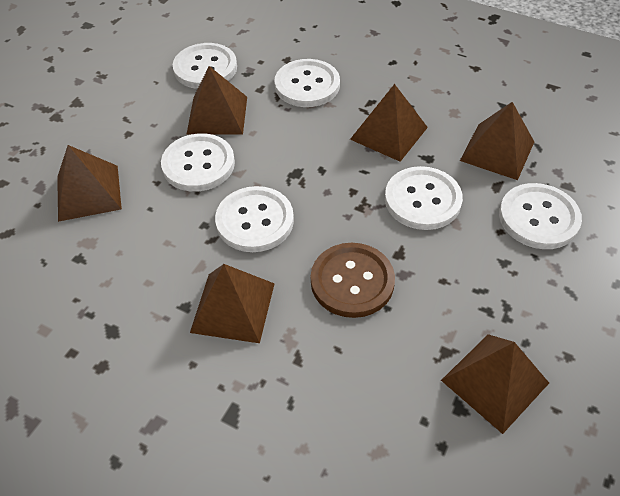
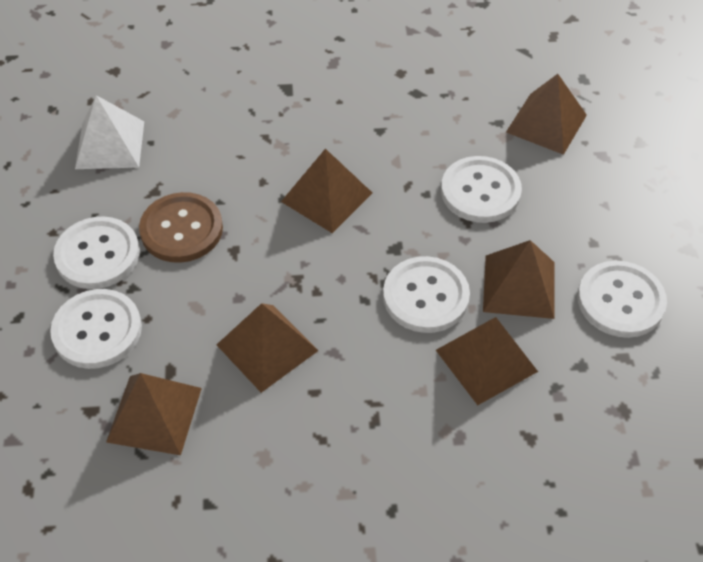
white button: [161,133,235,192] [173,43,237,89] [215,186,294,252] [275,59,340,107] [385,166,463,230] [499,183,582,249] = 6 -> [50,289,142,369] [53,216,140,289] [383,256,470,333] [441,156,522,223] [577,261,667,338] = 5
white pyramid: none = 0 -> [75,95,144,169] = 1

